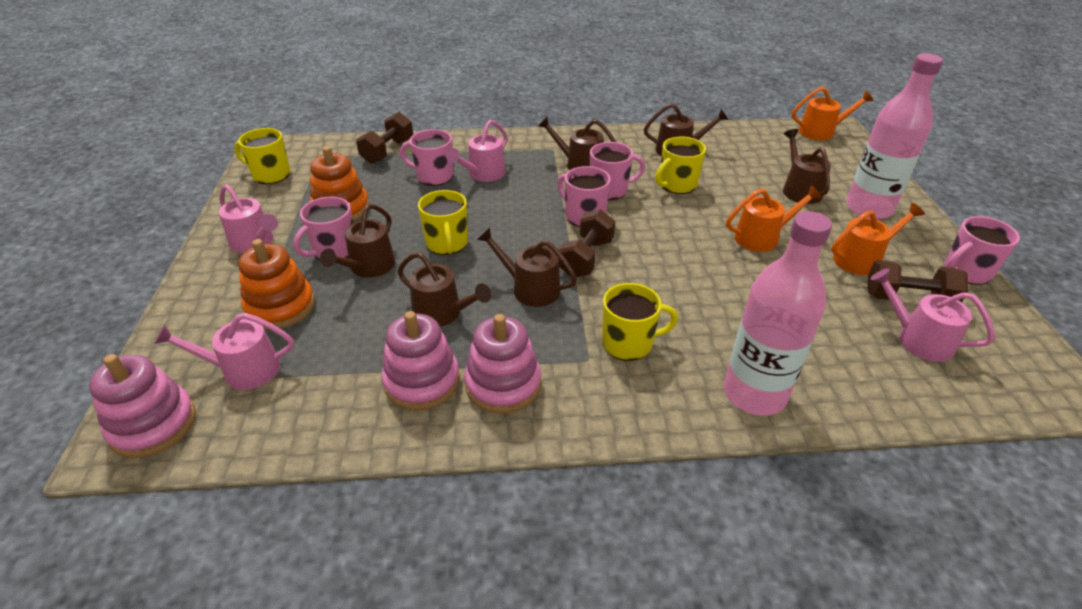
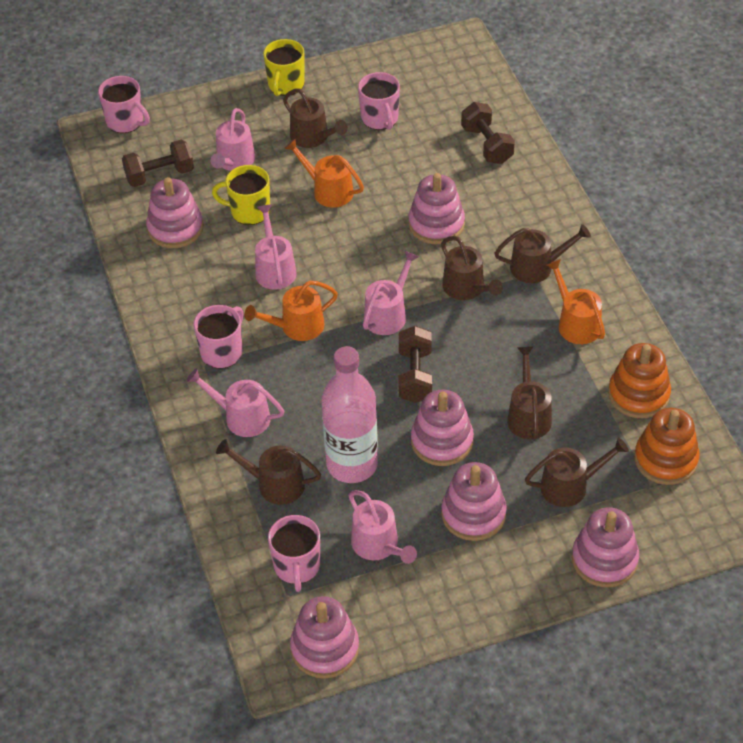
pink bottle: [724,211,832,416] [846,53,943,219] = 2 -> [322,346,378,483] = 1
pink mug: [293,197,353,260] [400,129,454,186] [557,166,611,227] [590,142,645,200] [944,216,1020,285] = 5 -> [98,76,150,133] [194,305,244,369] [268,515,320,592] [358,72,400,130] = 4
pink stacking toy: [89,354,196,458] [381,311,460,410] [464,314,541,414] = 3 -> [146,177,203,248] [290,596,359,679] [409,173,465,244] [411,390,474,466] [441,462,507,541] [572,507,639,588] = 6
pink watering can: [154,313,294,390] [219,184,278,253] [446,120,508,182] [870,268,995,362] = 4 -> [186,368,284,437] [210,108,255,171] [255,205,297,290] [348,490,417,564] [363,251,419,335] = 5
yellow mug: [234,128,290,184] [418,190,468,255] [602,283,678,361] [655,136,706,194] = 4 -> [212,165,270,225] [263,39,305,96] = 2

